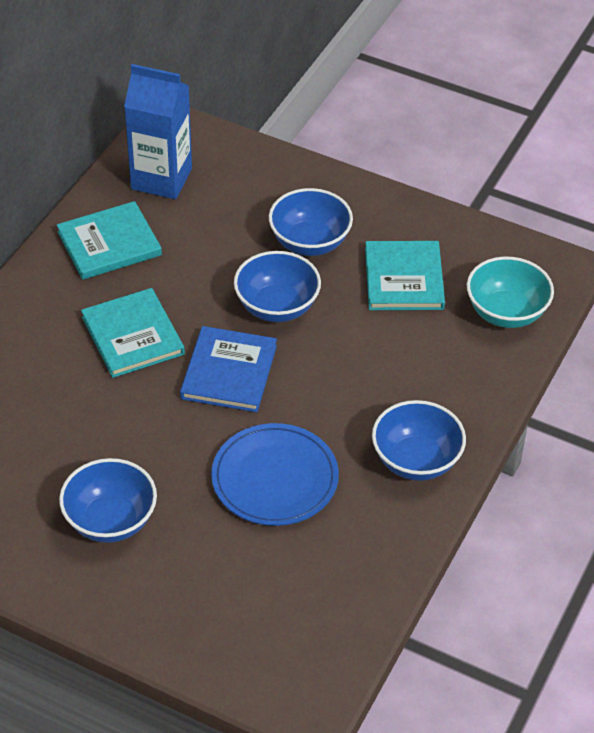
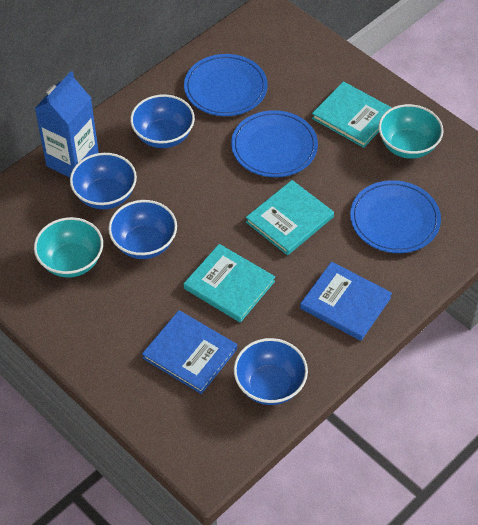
blue book: [180,326,277,412] = 1 -> [142,310,237,394] [300,262,392,341] = 2
blue plate: [211,423,339,526] = 1 -> [184,54,268,116] [231,110,318,177] [350,180,441,253] = 3
turquoise bowl: [467,257,554,328] = 1 -> [34,217,103,278] [378,104,443,159] = 2

